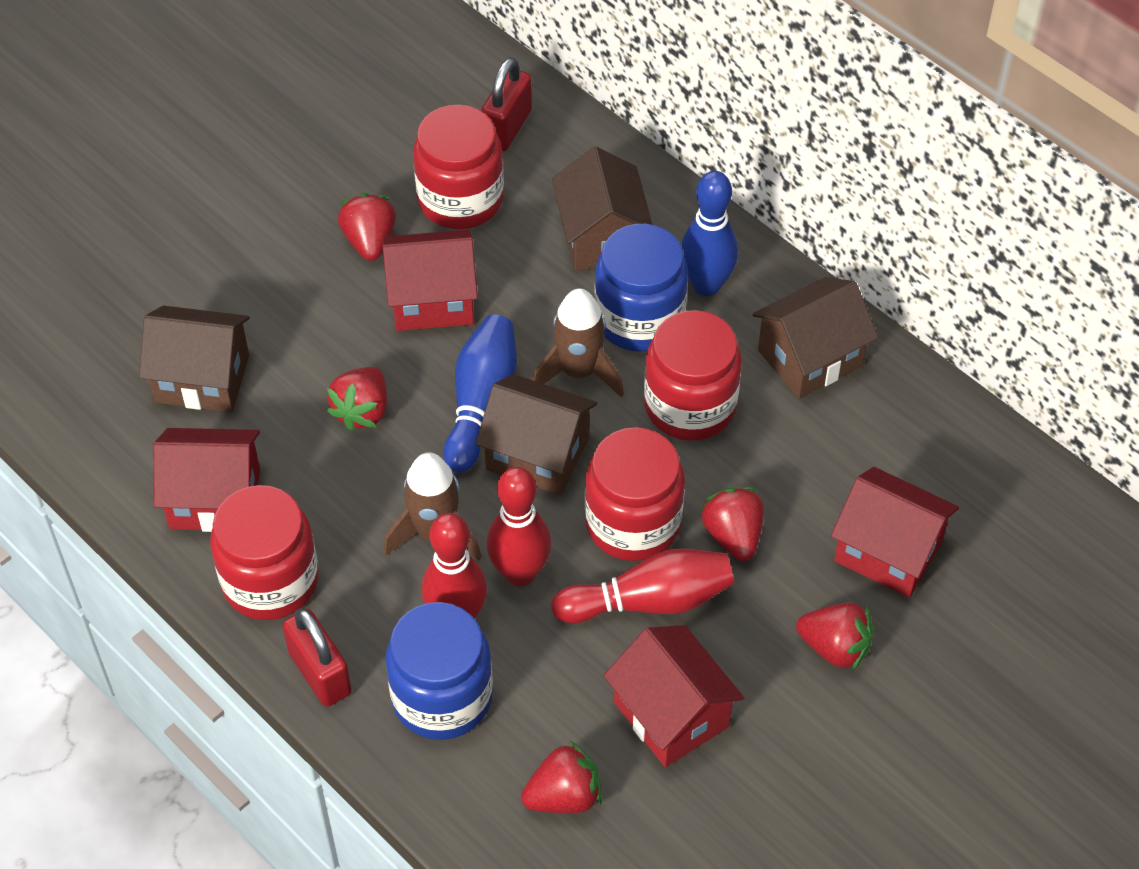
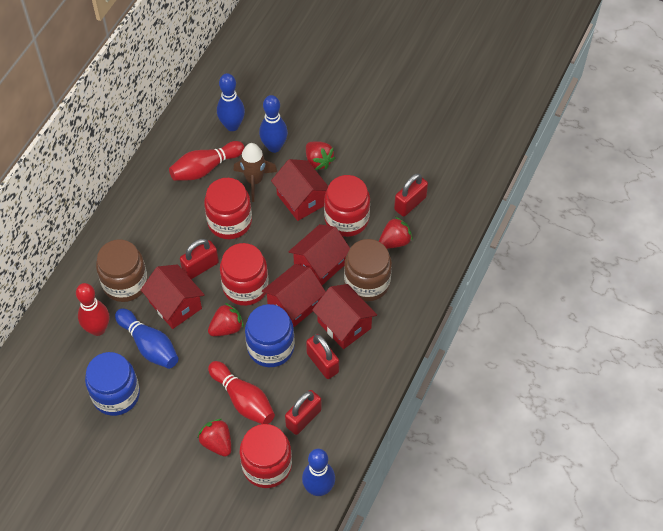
blue bowling pin: [443,314,517,473] [681,171,738,296] = 2 -> [115,308,178,369] [217,73,245,131] [259,95,288,153] [302,449,335,496] = 4
brown house: [139,306,250,412] [476,374,597,495] [552,147,653,271] [753,277,878,399] = 4 -> none = 0
brown jar: none = 0 -> [96,240,148,302] [344,239,392,302] = 2
brown rocket: [384,452,482,561] [532,288,624,397] = 2 -> [233,143,277,202] = 1
red house: [154,428,260,532] [383,230,478,331] [604,625,744,767] [831,467,959,598] = 4 -> [141,264,205,329] [262,264,326,327] [271,159,328,221] [288,224,350,285] [312,284,377,349] = 5
red padlock: [282,608,352,707] [481,58,532,151] = 2 -> [180,239,219,279] [285,390,322,435] [306,334,339,379] [394,173,428,217] = 4
red strawberry: [327,367,387,431] [338,193,396,261] [521,741,602,813] [700,487,764,561] [796,602,873,671] = 5 -> [198,419,231,457] [208,303,244,336] [306,141,335,170] [379,217,413,249] = 4

